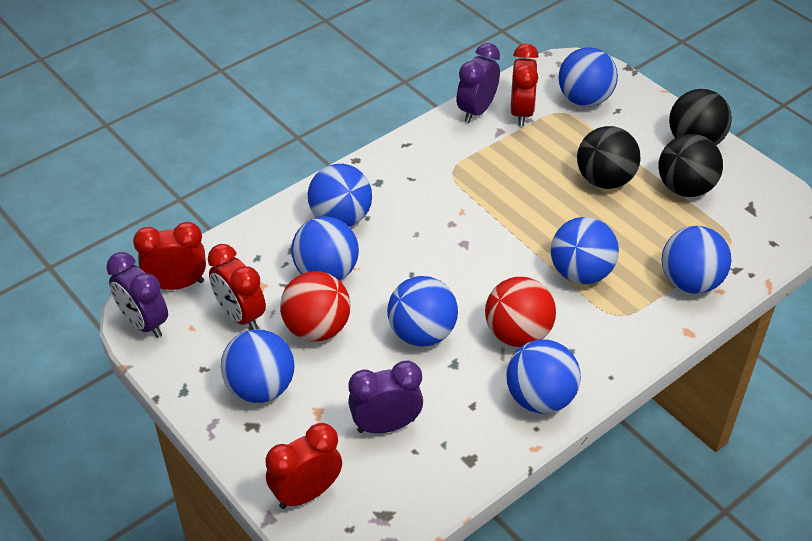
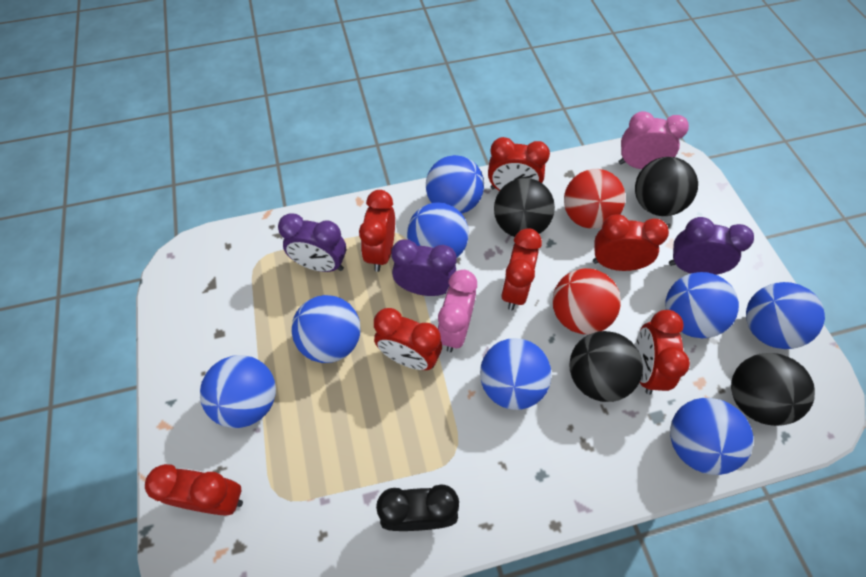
black ball: [577,126,641,189] [658,134,723,197] [669,89,732,145] = 3 -> [494,178,555,237] [570,331,643,402] [635,157,698,216] [731,353,815,426] = 4
black clock: none = 0 -> [376,485,459,531] = 1
pink clock: none = 0 -> [437,270,477,352] [618,111,689,169] = 2
red clock: [133,222,206,290] [208,244,266,330] [266,423,342,509] [511,43,539,126] = 4 -> [145,464,243,516] [359,190,395,272] [374,308,442,370] [488,137,550,191] [501,228,542,310] [593,214,669,271] [635,310,690,395] = 7

